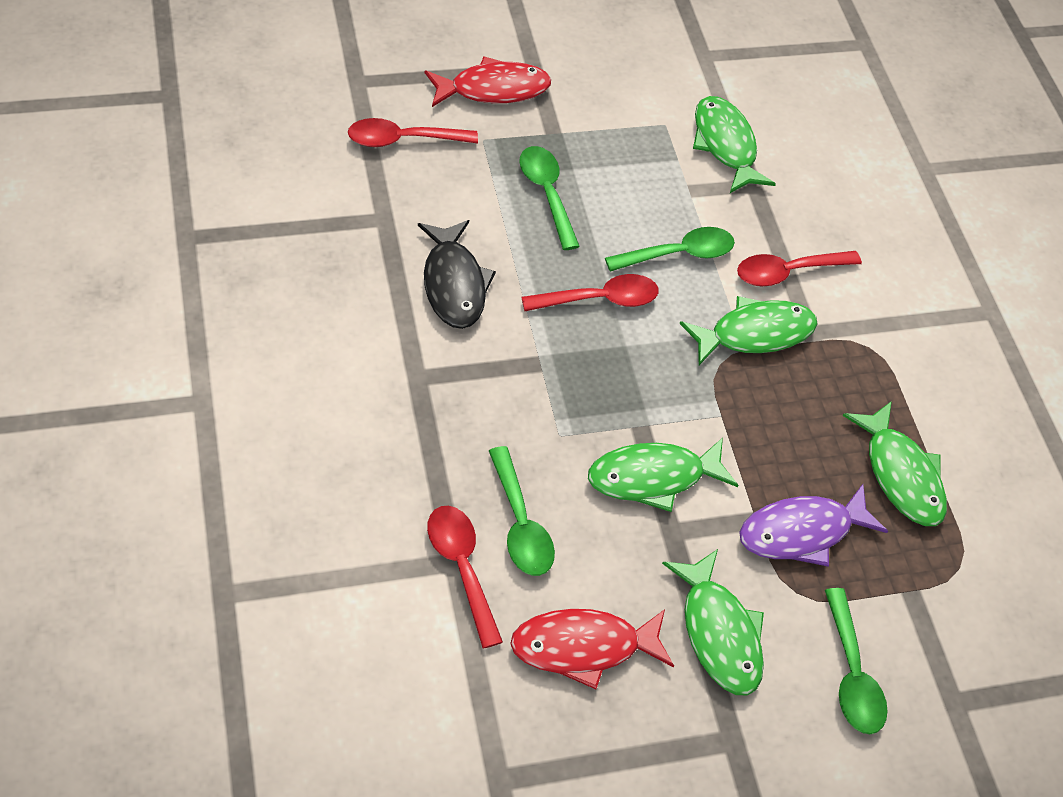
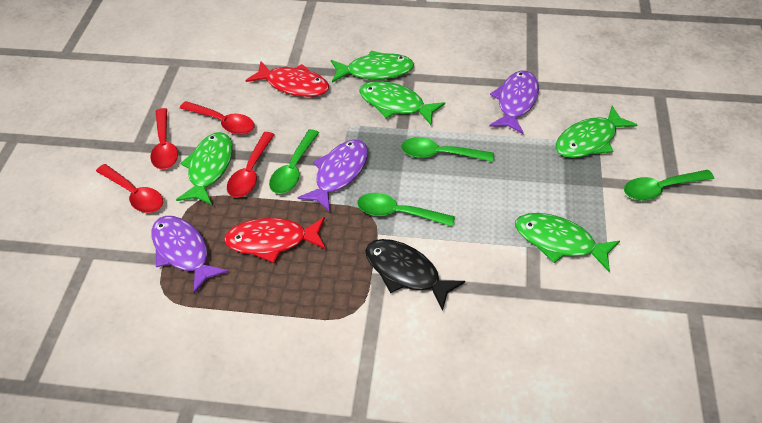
purple fish: [739,484,888,567] = 1 -> [152,216,229,294] [298,139,368,212] [489,71,539,134] = 3

